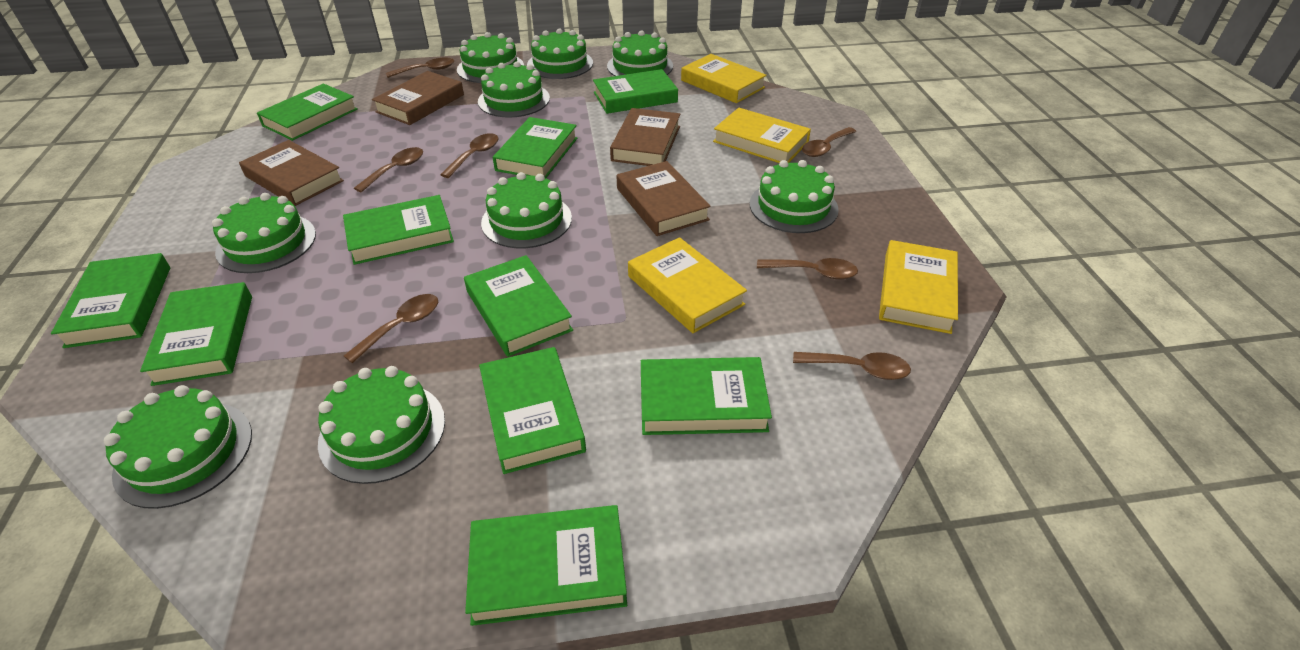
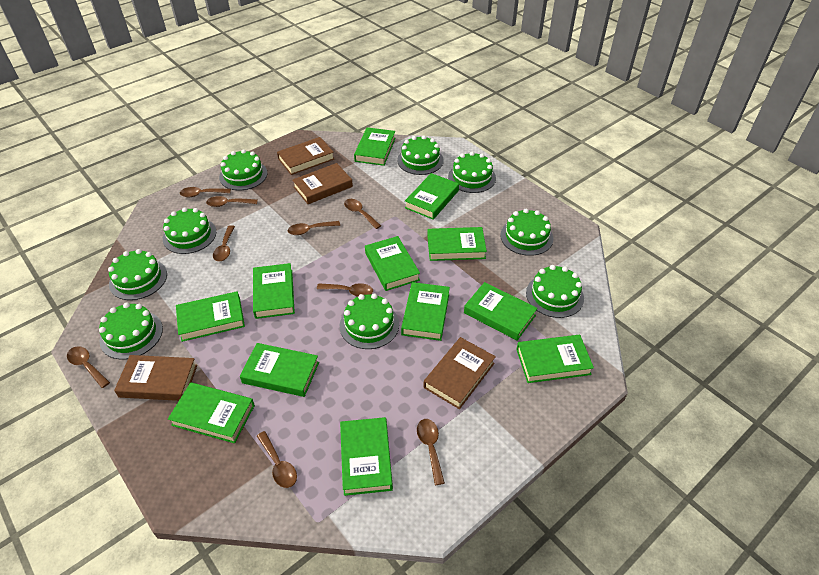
brown spoon: [344,294,438,363] [354,147,423,193] [386,58,454,78] [440,133,498,178] [757,258,858,279] [793,352,911,380] [802,127,856,157] = 7 -> [67,346,110,388] [180,187,231,197] [206,196,258,207] [213,225,235,262] [257,431,297,488] [288,221,340,235] [317,283,373,297] [344,199,381,229] [417,419,445,485] = 9
green book: [51,253,170,348] [140,282,252,386] [257,84,358,141] [343,195,454,265] [464,255,573,357] [465,505,627,626] [479,347,586,474] [493,117,578,178] [593,69,678,114] [641,357,772,435] = 10 -> [168,382,255,443] [176,291,245,342] [240,343,319,397] [253,263,295,319] [340,417,393,496] [354,127,395,166] [365,236,420,291] [401,282,450,341] [405,173,459,220] [427,227,487,261] [464,282,538,341] [516,335,594,383] = 12
yellow book: [628,237,747,333] [681,54,767,103] [713,108,811,163] [879,240,958,334] = 4 -> none = 0

